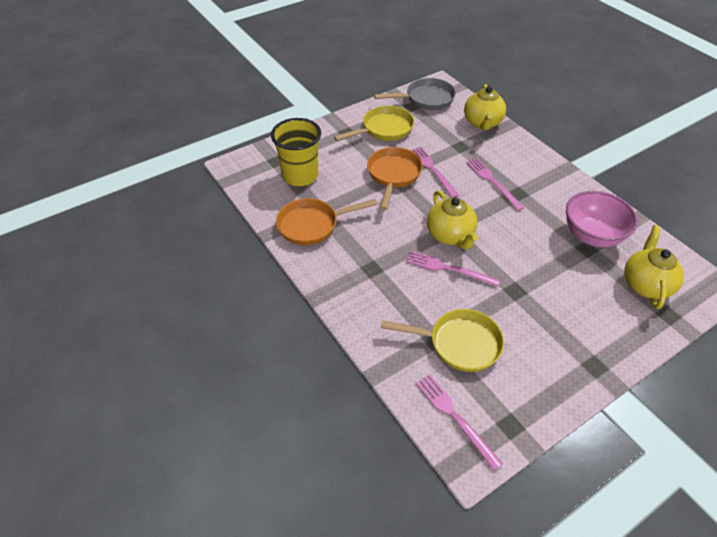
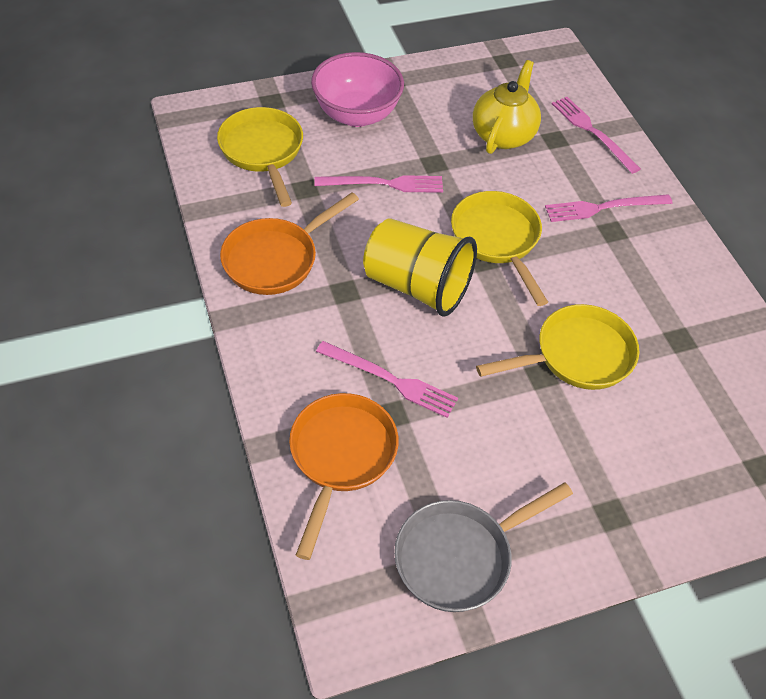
yellow pan: [334,105,414,141] [381,309,504,372] = 2 -> [217,107,303,207] [451,191,548,306] [476,304,639,390] = 3
yellow teapot: [427,190,478,249] [464,84,506,130] [624,225,684,309] = 3 -> [473,60,541,154] = 1

